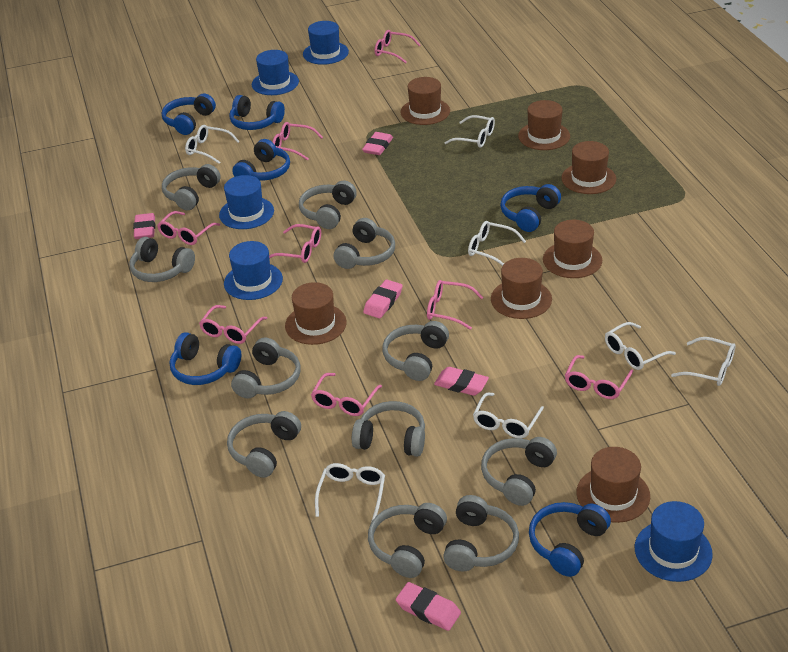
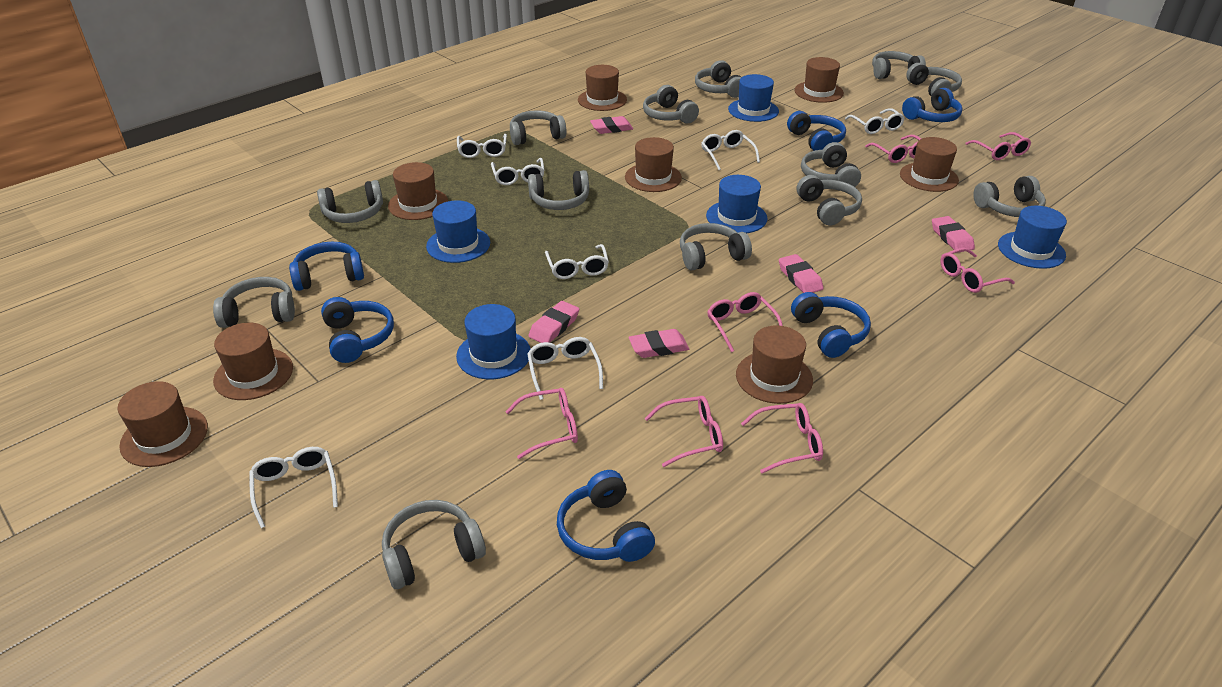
brown hat: [285,282,347,345] [400,77,450,125] [491,258,552,319] [518,100,570,150] [543,220,602,278] [561,141,616,194] [577,447,650,523] = 7 -> [117,381,208,467] [213,323,293,400] [388,162,448,220] [578,65,627,111] [625,137,682,192] [736,325,813,404] [794,57,844,103] [900,137,959,192] = 8
grey headphones: [129,237,195,282] [162,164,221,211] [227,411,301,478] [231,337,300,398] [299,180,357,229] [334,218,395,269] [352,401,425,457] [368,503,447,578] [382,321,449,381] [443,495,519,571] [481,437,557,506] = 11 -> [213,277,295,328] [317,180,383,223] [382,500,486,589] [510,110,566,145] [528,170,589,210] [643,85,699,124] [680,223,752,271] [695,60,742,98] [797,175,862,226] [801,142,861,187] [872,51,926,79] [906,63,962,96] [973,176,1046,217] = 13
pink glasses: [157,211,220,245] [199,305,267,344] [269,224,321,263] [273,122,323,160] [311,373,382,416] [375,30,420,64] [427,280,483,330] [565,355,633,399] = 8 -> [505,388,578,459] [645,396,723,467] [707,292,783,352] [741,403,823,473] [865,135,921,163] [940,248,1015,293] [965,132,1031,160] = 7

